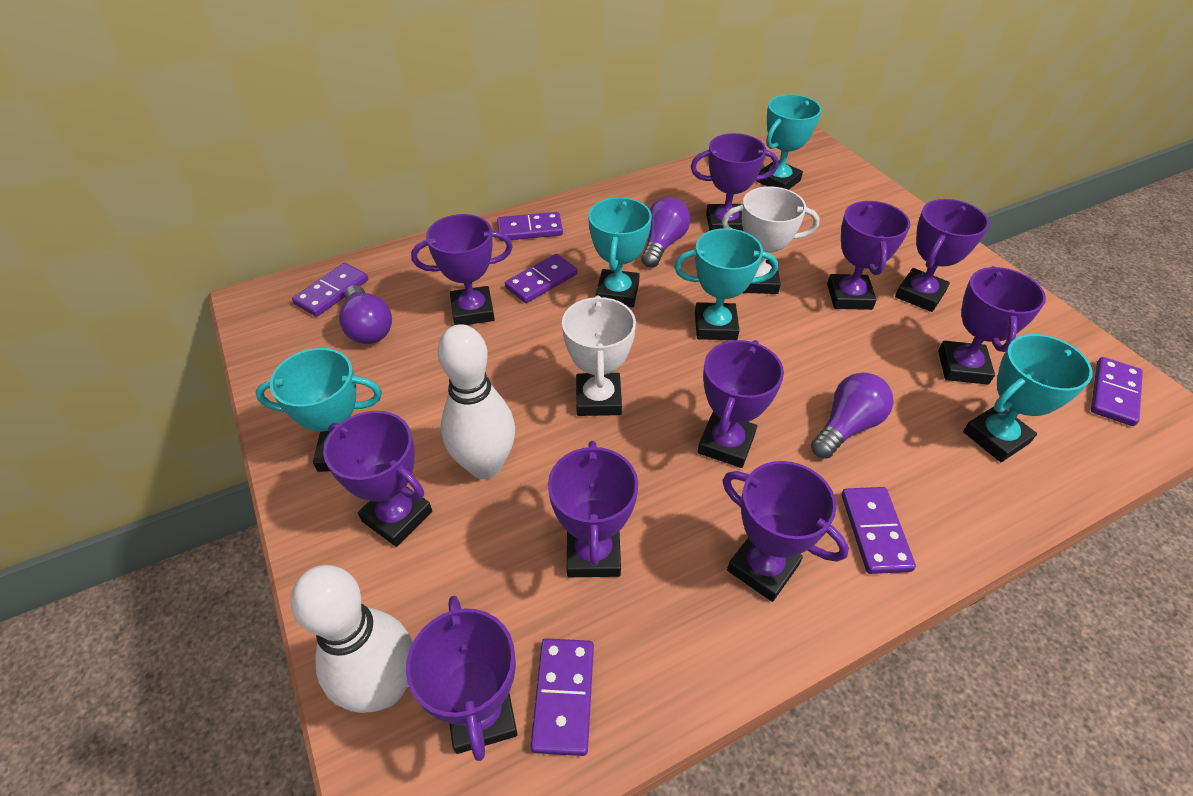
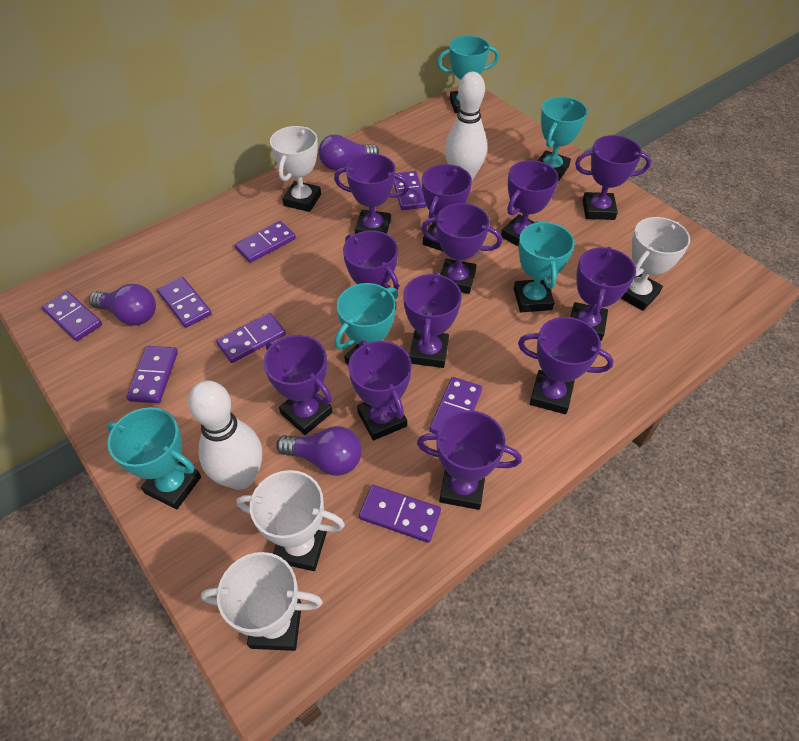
purple domino: [292,263,368,317] [497,212,563,241] [505,254,577,303] [531,638,594,756] [841,487,916,574] [1091,357,1143,426] = 6 -> [42,291,102,341] [126,346,178,403] [157,277,212,328] [216,313,286,363] [235,221,296,263] [359,485,441,543] [394,171,426,210] [430,377,482,433] = 8
purple trophy: [323,411,432,547] [406,596,517,761] [411,214,513,325] [548,441,638,577] [691,133,779,231] [698,340,784,468] [723,461,849,602] [827,201,910,310] [895,199,989,312] [938,266,1046,385] = 10 -> [263,335,332,435] [334,153,409,234] [343,230,399,310] [348,340,412,441] [403,272,462,368] [417,410,522,510] [421,203,502,294] [422,164,472,252] [501,160,559,247] [518,317,614,414] [571,247,636,341] [575,135,651,220] = 12
white trophy: [562,295,636,416] [722,186,820,294] = 2 -> [201,552,323,651] [236,470,345,571] [270,126,321,212] [621,217,690,311] = 4

